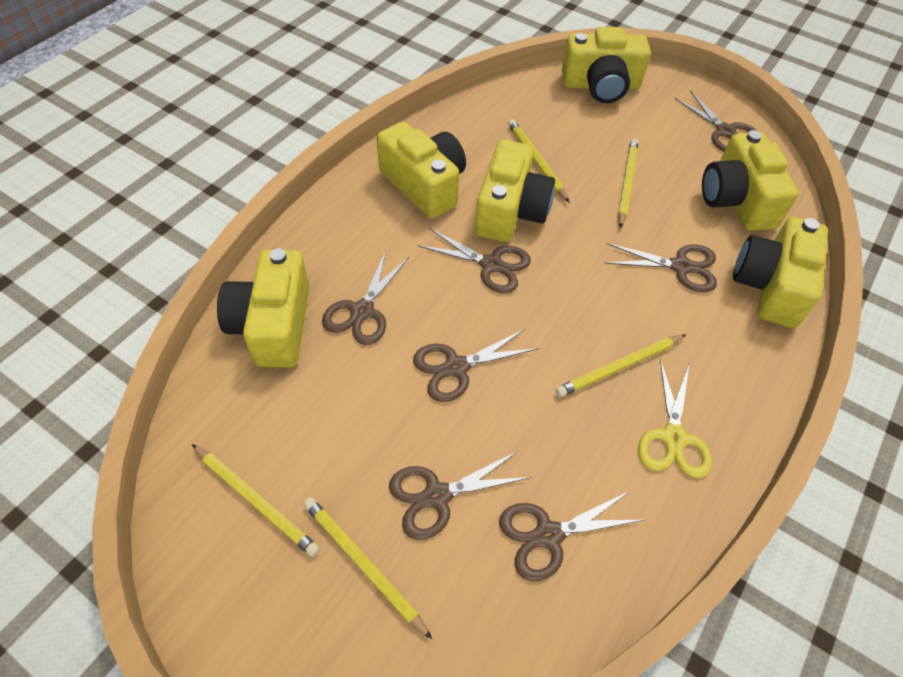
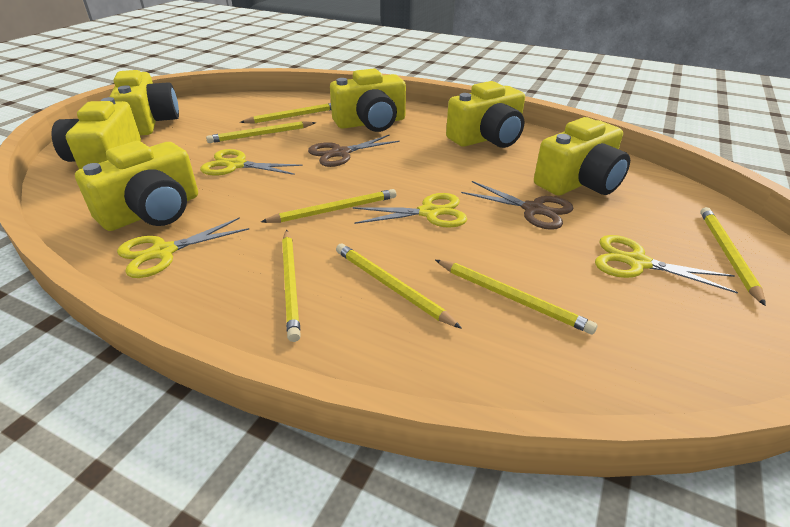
brown scissors: [322,251,409,345] [389,451,531,540] [413,328,539,402] [417,228,531,293] [499,491,643,581] [604,243,717,292] [674,90,757,152] = 7 -> [308,134,400,167] [461,181,574,230] = 2
yellow pencil: [192,444,320,557] [303,497,432,639] [508,119,569,202] [555,334,686,397] [618,138,638,228] = 5 -> [206,121,316,143] [240,103,331,124] [261,189,396,223] [282,230,301,342] [336,243,462,329] [435,260,597,334] [700,207,766,306] = 7
yellow scissors: [638,359,712,478] = 1 -> [117,217,249,278] [200,149,303,176] [353,193,467,228] [595,235,738,293] = 4

